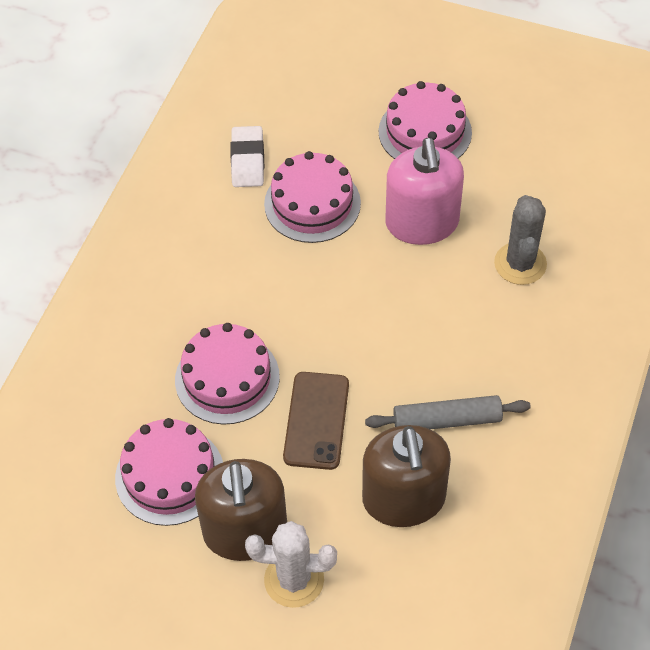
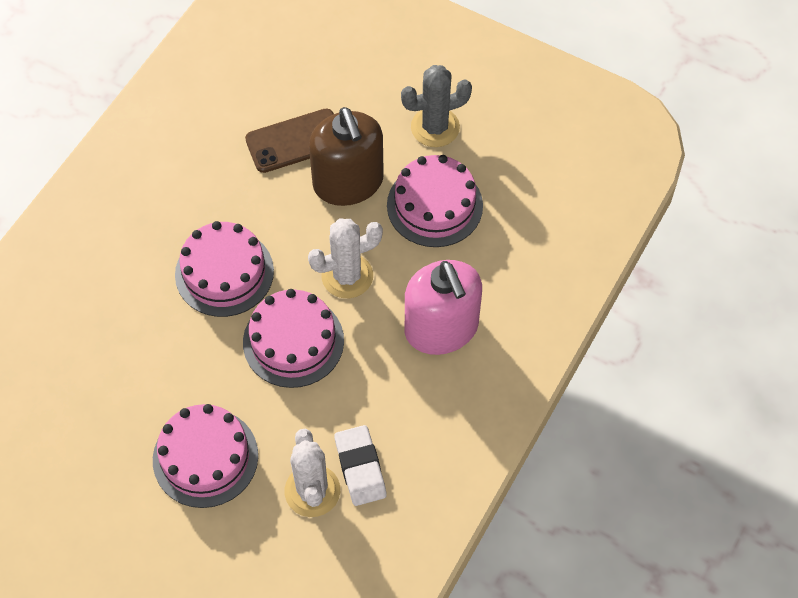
brown soap dispenser: [195,459,287,561] [362,425,451,527] = 2 -> [309,107,384,206] = 1
grey rolling pin: [365,395,531,429] = 1 -> none = 0
white cactus: [245,521,337,608] = 1 -> [284,429,340,517] [308,219,383,298] = 2

